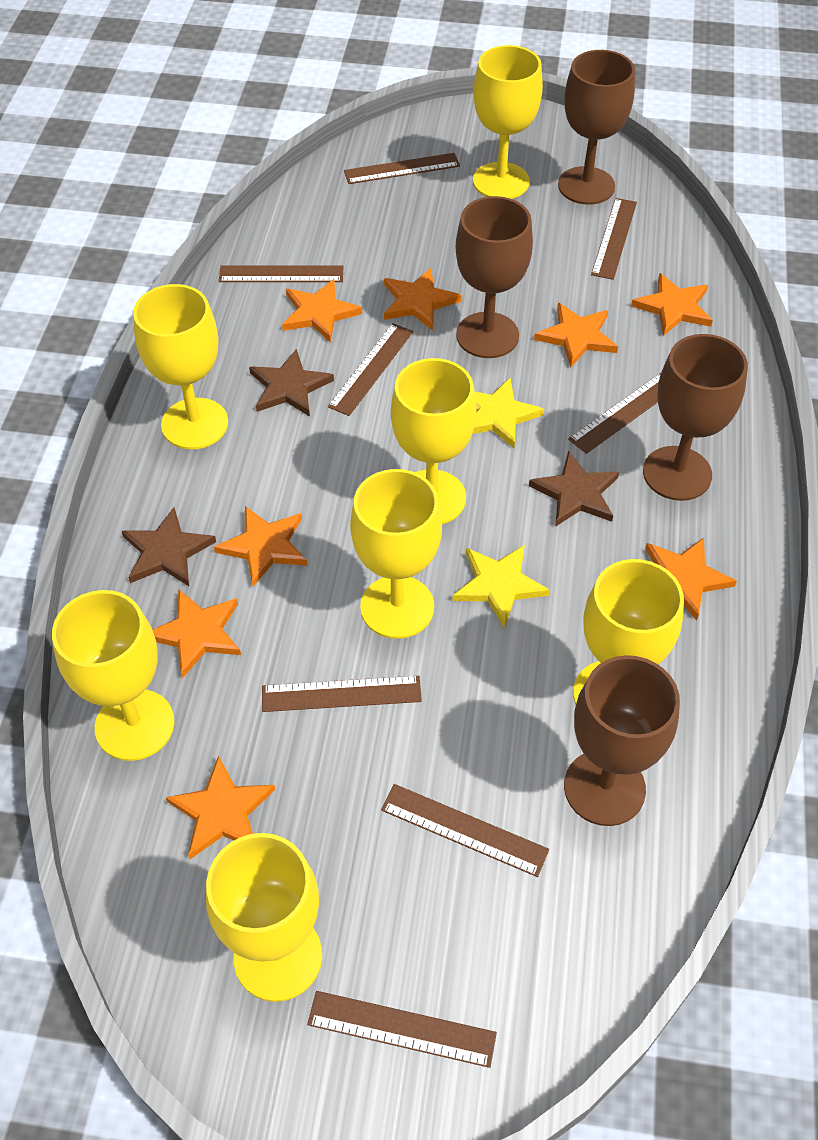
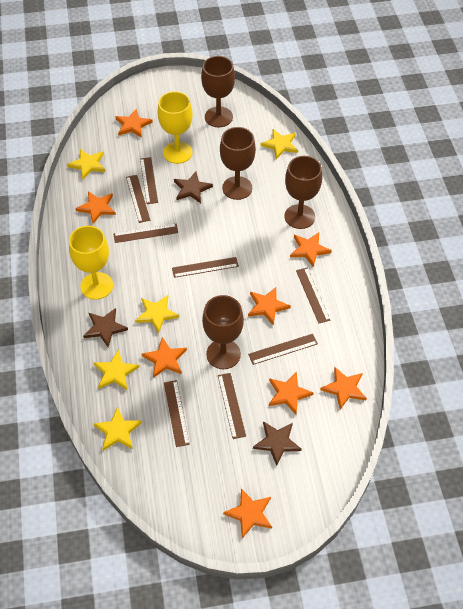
yellow goblet: [52,590,175,761] [133,284,228,449] [206,833,322,1002] [350,469,442,639] [391,358,477,524] [473,45,543,199] [573,559,684,705] = 7 -> [69,226,113,300] [158,91,193,164] = 2
yellow star: [452,545,550,628] [472,378,544,448] = 2 -> [67,149,105,179] [93,350,139,390] [94,407,142,451] [135,295,179,333] [260,129,298,159] = 5

